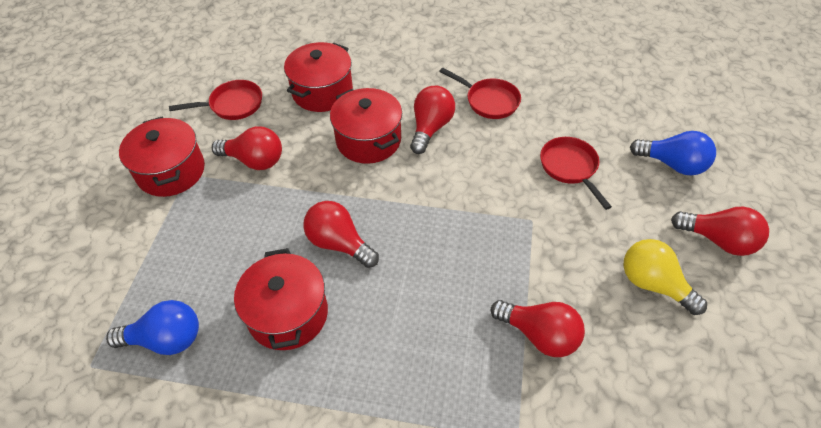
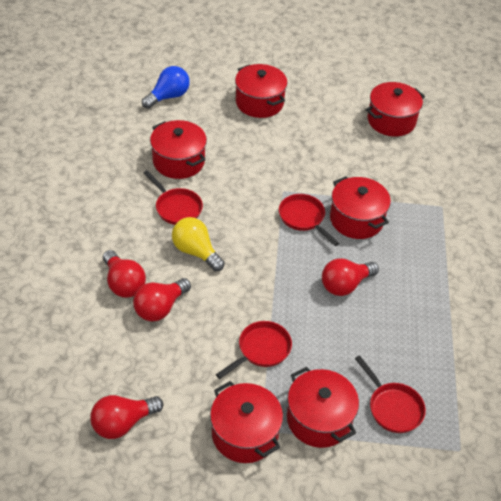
blue light bulb: [106,300,199,355] [630,131,716,175] = 2 -> [142,66,190,109] = 1
red light bulb: [212,126,282,170] [303,201,379,268] [410,86,455,154] [491,300,585,357] [671,207,769,256] = 5 -> [90,395,163,439] [103,250,146,298] [133,278,191,322] [322,258,379,296] = 4
red pan: [169,80,262,120] [439,68,521,119] [540,137,612,210] = 3 -> [144,170,203,225] [216,321,292,379] [279,194,339,246] [355,355,426,433] = 4
red pot: [119,117,205,197] [234,248,328,350] [284,42,353,112] [330,88,402,164] = 4 -> [150,120,207,179] [210,381,283,463] [235,64,288,118] [287,367,359,448] [330,176,391,239] [366,82,425,137] = 6

